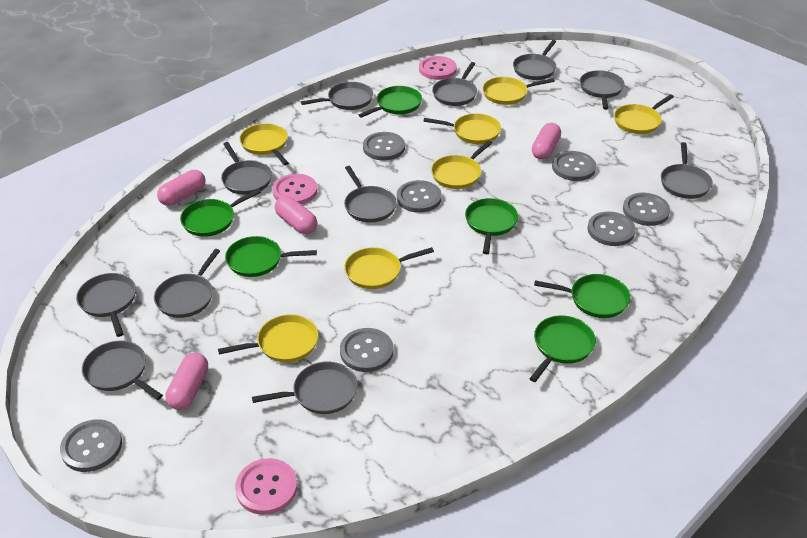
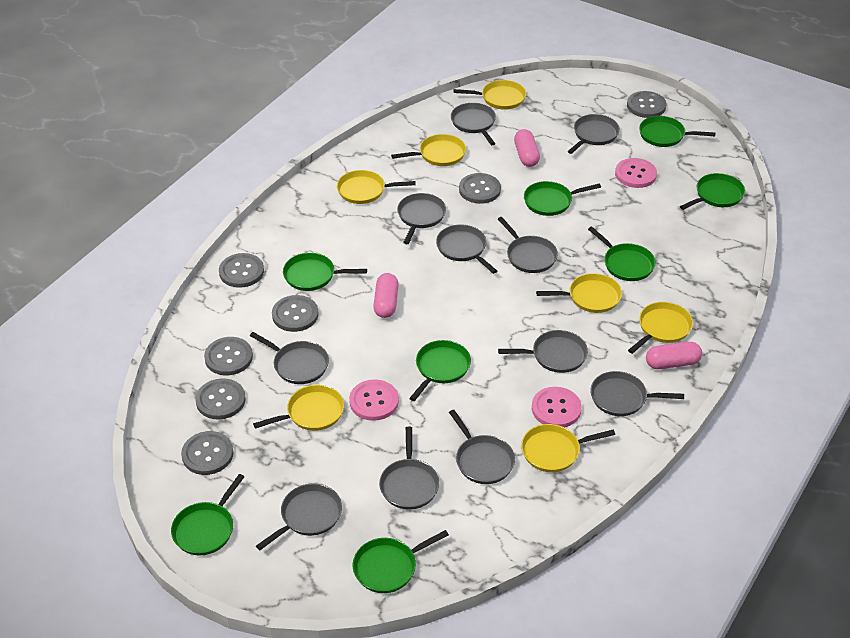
green pan: [180,189,261,237] [225,236,317,277] [359,86,422,118] [465,198,518,254] [529,315,596,382] [534,274,630,318] = 6 -> [171,474,244,555] [283,253,367,291] [353,530,449,593] [409,340,471,401] [524,181,601,216] [588,227,656,281] [639,116,715,147] [680,173,745,210] = 8
pink capsule: [157,170,206,206] [165,353,208,410] [275,196,317,234] [532,123,561,160] = 4 -> [373,273,399,318] [514,129,540,167] [646,342,702,369] = 3

